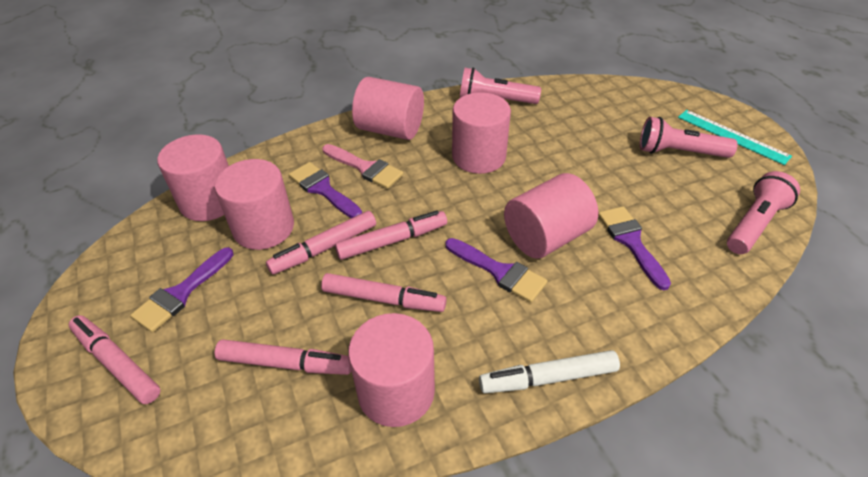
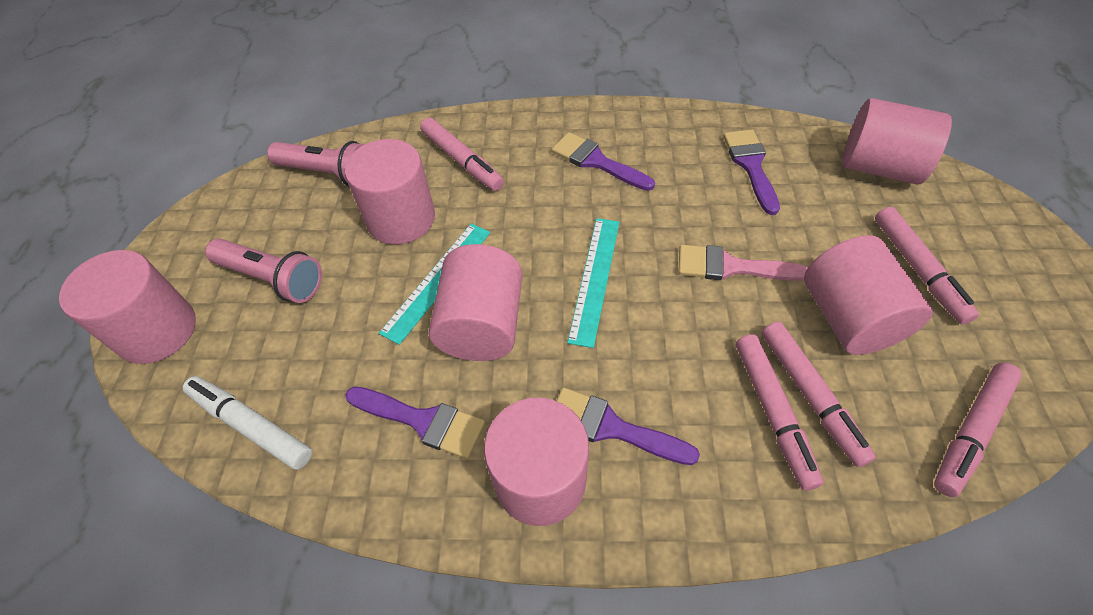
pink flashlight: [460,68,541,104] [640,117,738,158] [727,171,800,254] = 3 -> [205,239,322,303] [267,141,365,186] = 2
turquoise ruler: [678,110,792,165] = 1 -> [379,224,490,345] [567,218,620,348] = 2

